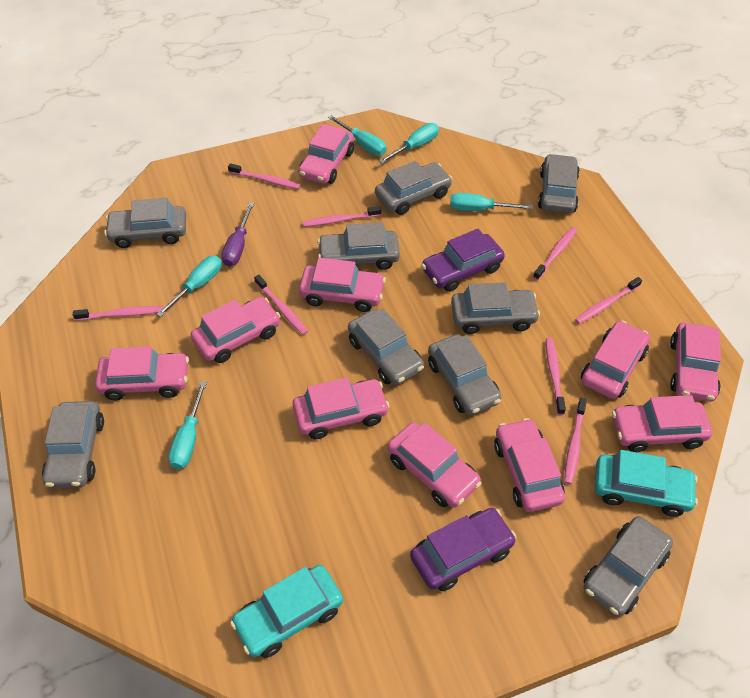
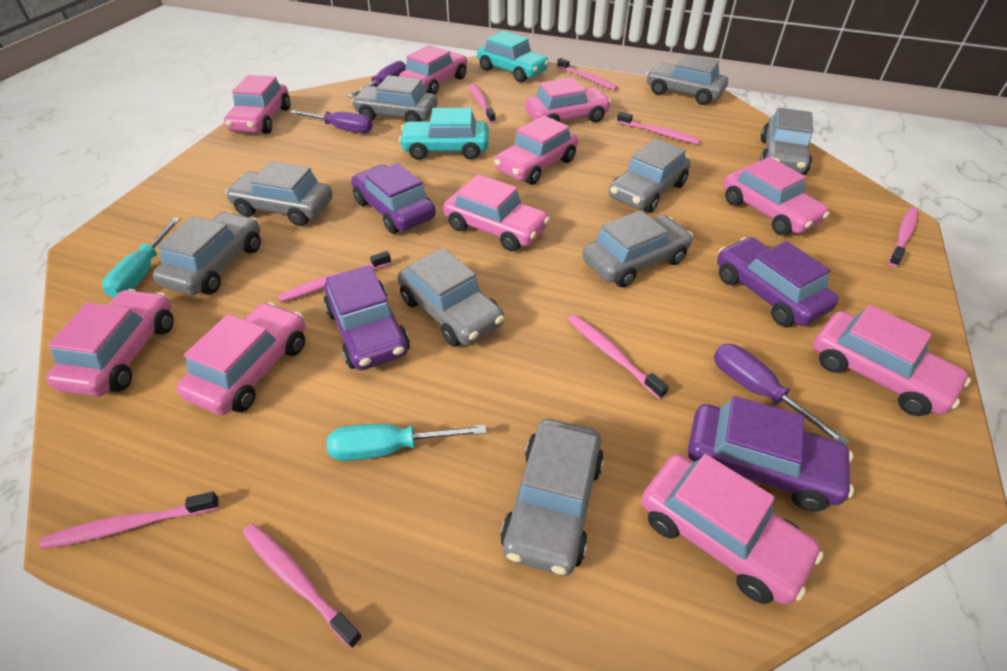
purple car: [410,508,516,591] [421,229,505,292] = 2 -> [324,265,410,370] [351,163,436,234] [688,396,854,511] [717,237,839,326] = 4
purple screwdriver: [222,203,254,267] = 1 -> [290,110,373,133] [347,61,406,98] [714,344,850,445] = 3
turquoise screwdriver: [156,256,222,317] [168,381,207,469] [328,115,386,156] [379,123,439,164] [450,193,533,211] = 5 -> [102,217,181,298] [327,424,487,461] = 2

